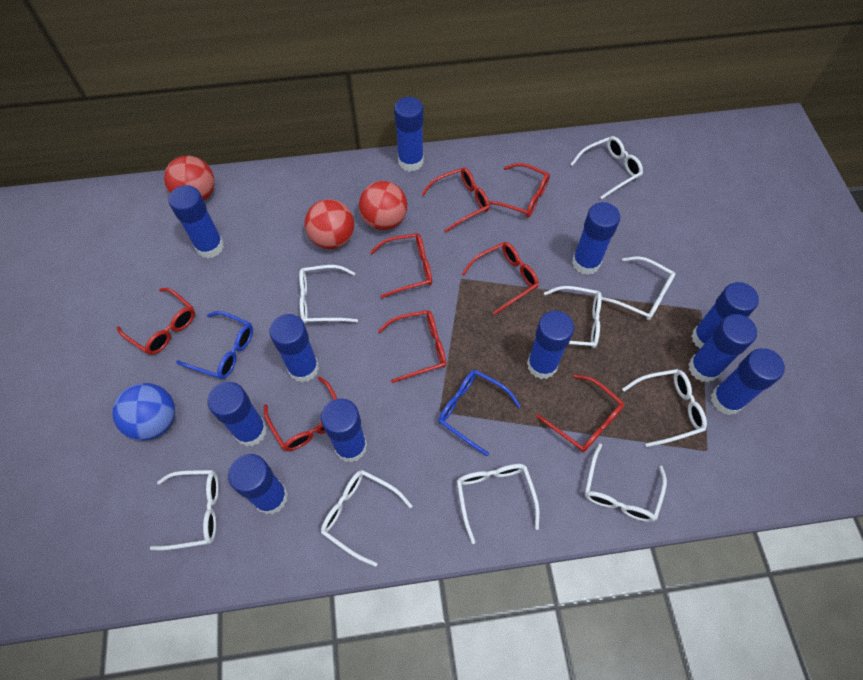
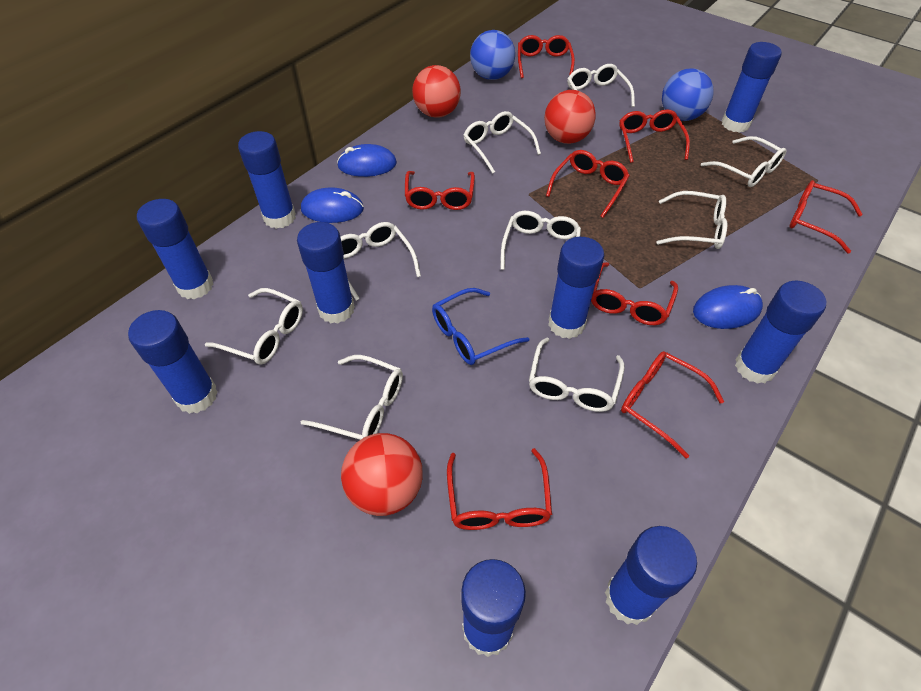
blue ball: [112,383,175,441] = 1 -> [470,30,515,80] [662,68,714,121] = 2
blue glasses: [176,311,253,379] [438,370,521,456] = 2 -> [432,288,529,365] = 1
blue glue stick: [169,185,224,258] [207,382,267,446] [228,454,288,514] [269,314,319,382] [321,398,367,463] [394,97,424,172] [527,311,574,379] [572,202,620,275] [688,314,757,382] [692,282,759,349] [711,348,785,415] = 11 -> [128,310,218,414] [137,199,214,299] [238,131,296,229] [297,222,355,324] [461,559,526,657] [548,237,604,339] [605,526,697,625] [721,42,782,132] [735,281,826,384] = 9
blue mouse: none = 0 -> [301,187,364,223] [337,144,397,177] [693,285,763,329] = 3

